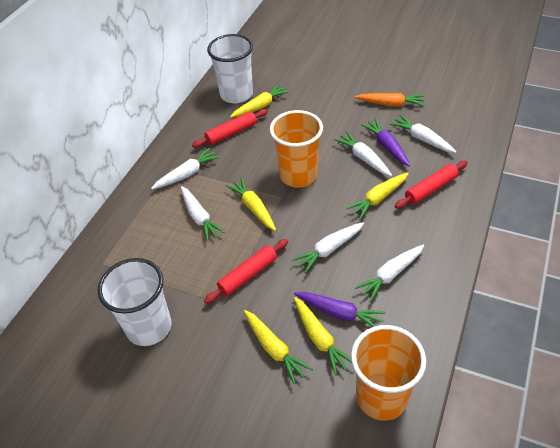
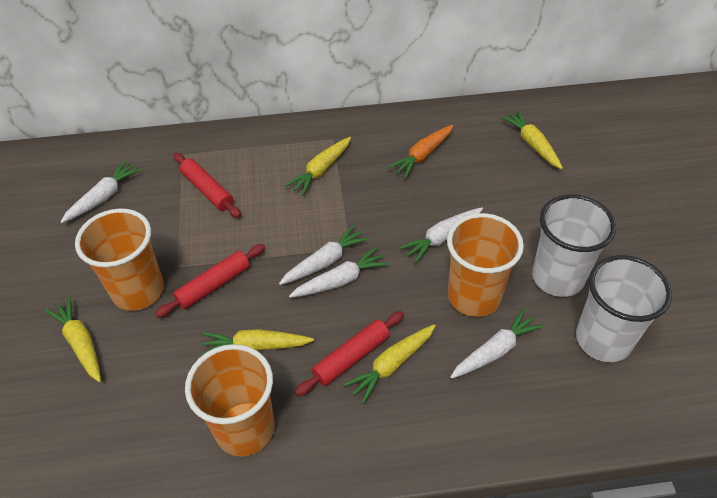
orange cup: [270,110,323,188] [351,325,426,421] = 2 -> [75,209,164,311] [185,344,275,457] [447,213,524,317] = 3
purple carrot: [294,292,386,327] [361,119,410,166] = 2 -> none = 0
white carrot: [151,148,220,189] [181,186,225,242] [292,222,364,273] [334,132,392,176] [355,245,424,302] [390,115,457,153] = 6 -> [61,160,141,223] [279,224,369,285] [289,247,389,298] [399,207,483,264] [450,308,544,379] = 5

